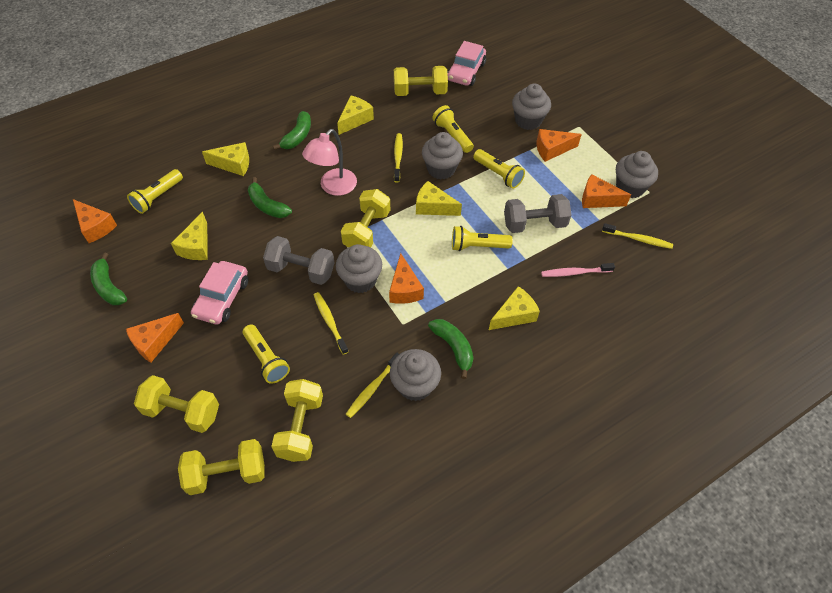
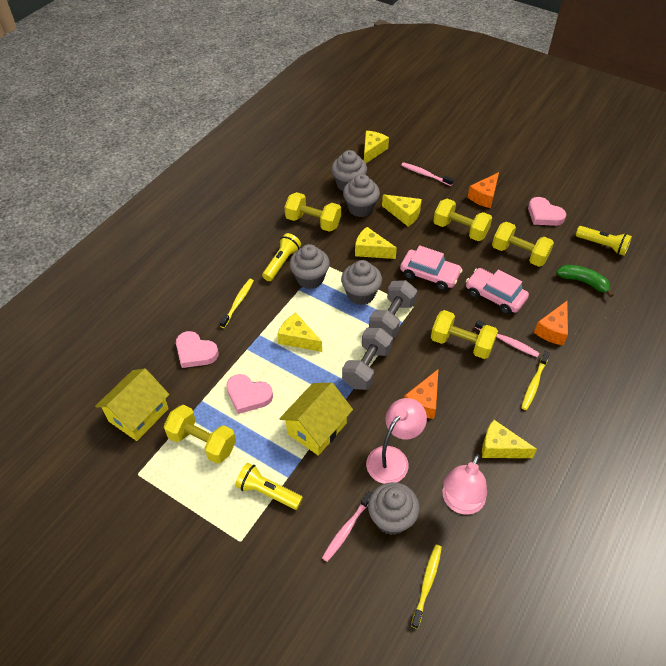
green banana: [90,253,127,305] [248,177,292,218] [273,111,311,150] [428,319,473,379] = 4 -> [556,265,613,297] = 1
orange cheese: [73,199,117,243] [126,313,184,363] [389,253,424,304] [536,129,582,162] [582,174,631,208] = 5 -> [404,369,439,419] [468,172,499,208] [534,301,568,345] = 3
pink heart: none = 0 -> [176,331,219,368] [226,374,273,414] [528,197,566,226] = 3
pink lamp: [302,129,357,196] = 1 -> [366,398,427,484] [443,454,487,515] = 2
pink toothbrush: [541,263,615,277] = 1 -> [322,491,372,562] [401,162,454,186] [475,320,540,357] = 3
yellow flashlight: [127,169,183,214] [243,325,290,384] [432,105,474,153] [452,226,513,251] [473,149,525,189] = 5 -> [235,463,303,510] [262,233,301,281] [576,226,632,256] = 3
yellow house: none = 0 -> [95,369,169,441] [280,383,353,456] = 2
yellow toothbrush: [314,292,349,355] [346,352,399,418] [394,133,403,183] [602,223,673,249] = 4 -> [219,279,254,328] [411,545,442,629] [521,351,550,410] = 3

